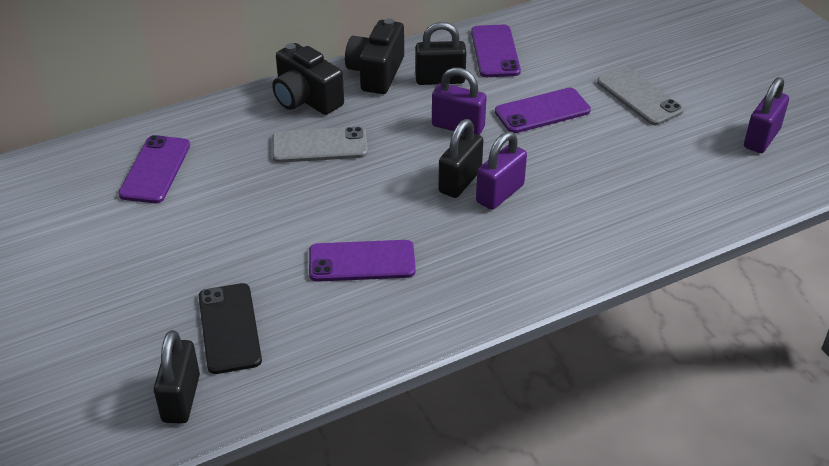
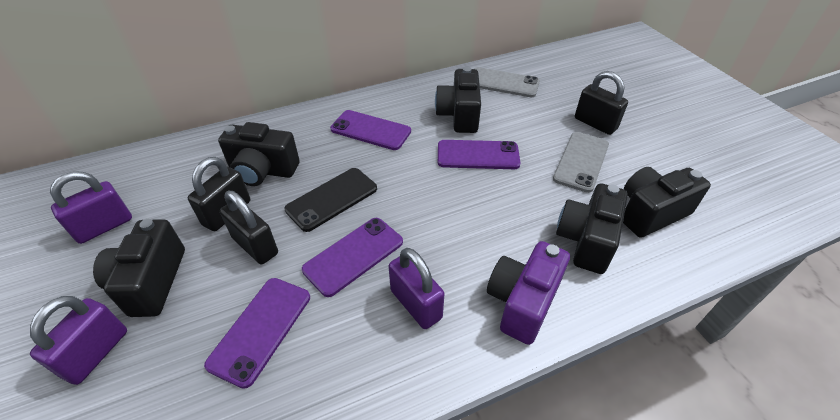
black camera: [272,43,344,115] [345,18,404,94] = 2 -> [93,219,185,317] [218,122,300,186] [435,67,481,133] [556,183,628,274] [623,167,711,238] = 5
purple camera: none = 0 -> [487,241,570,345] = 1

